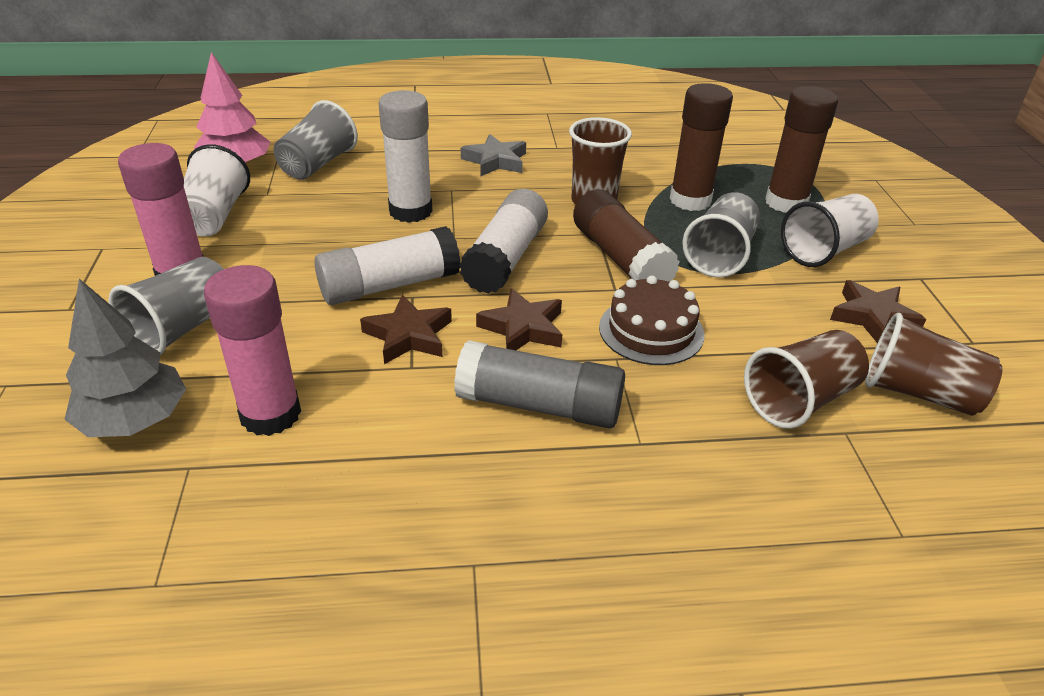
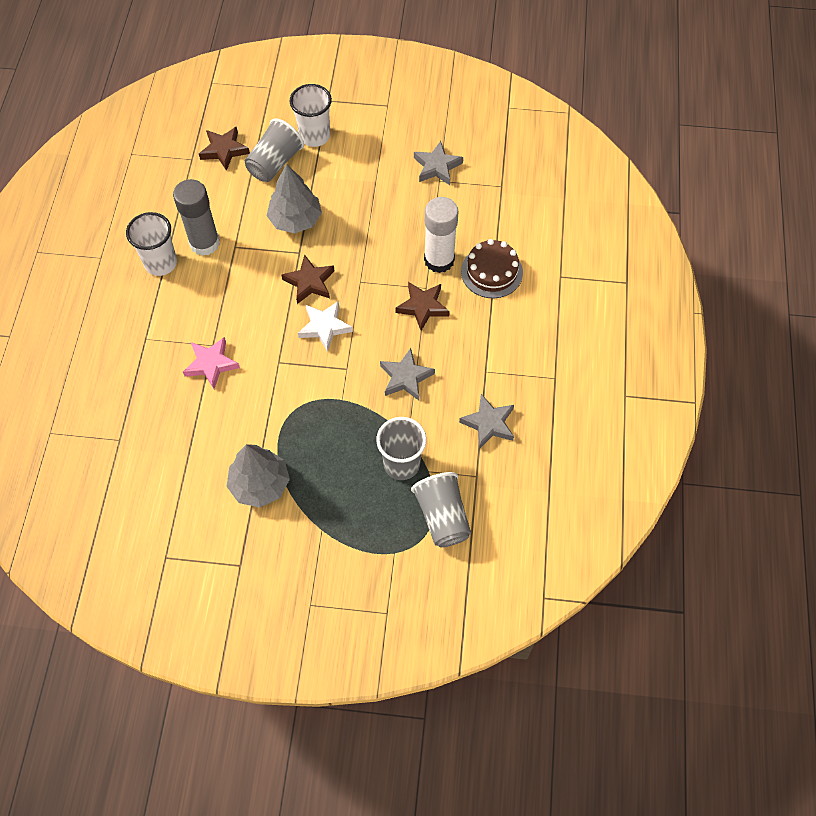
brown cup: [569,117,632,205] [744,330,869,429] [865,313,1003,416] = 3 -> none = 0
brown glue stick: [573,189,680,282] [670,83,733,211] [765,86,838,213] = 3 -> none = 0
grey star: [461,134,526,176] = 1 -> [380,348,435,401] [414,141,463,185] [459,394,514,449] = 3
grey tree: [64,279,186,437] = 1 -> [227,444,290,508] [267,164,322,233] = 2
pink glue stick: [118,143,204,276] [204,265,301,436] = 2 -> none = 0
pink star: none = 0 -> [183,337,240,389] = 1
pink tree: [194,52,271,162] = 1 -> none = 0
white glue stick: [314,226,460,305] [379,90,433,223] [459,189,548,294] = 3 -> [424,197,459,273] = 1
white star: none = 0 -> [298,301,353,352] = 1

